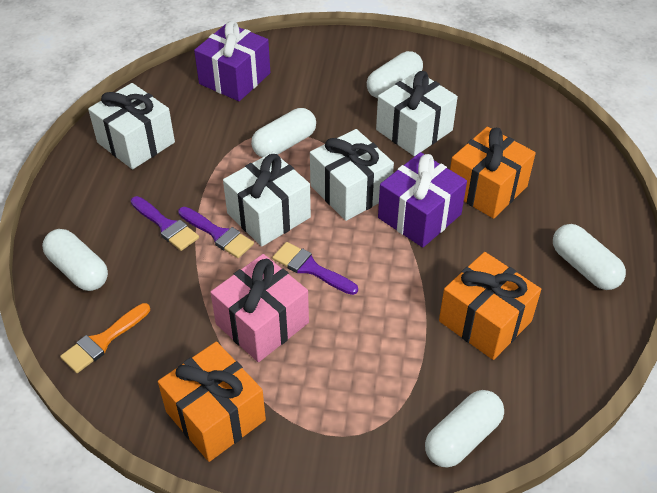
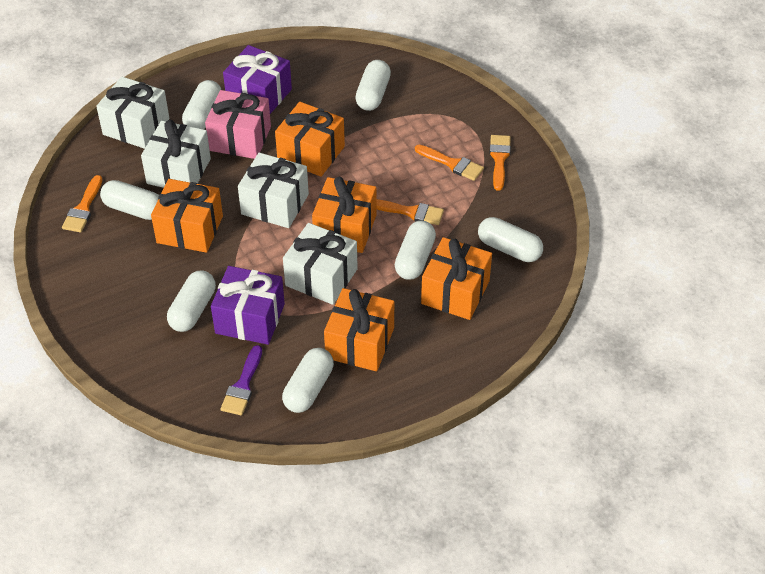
orange brush: [60,303,150,373] = 1 -> [62,175,102,232] [376,199,444,225] [415,145,484,181] [490,135,511,191] = 4
orange gift: [158,342,266,462] [439,252,541,360] [450,127,536,219] = 3 -> [151,179,223,253] [275,102,345,177] [312,177,377,253] [324,288,394,371] [421,237,492,320] = 5
purple brush: [131,196,199,251] [178,207,254,258] [272,242,358,295] = 3 -> [220,345,262,415] = 1
white capsule: [42,229,108,291] [251,108,316,157] [367,51,423,98] [425,390,504,468] [553,224,626,290] = 5 -> [100,180,159,220] [167,271,216,332] [182,80,221,129] [282,348,334,413] [355,60,391,111] [395,221,436,280] [478,217,543,262] = 7

